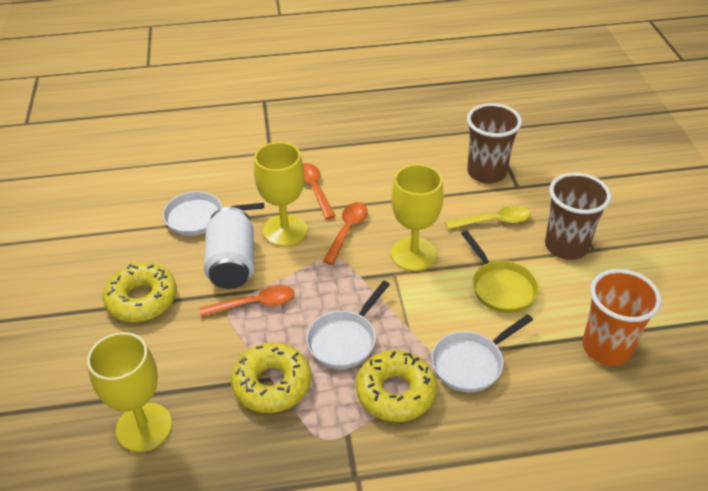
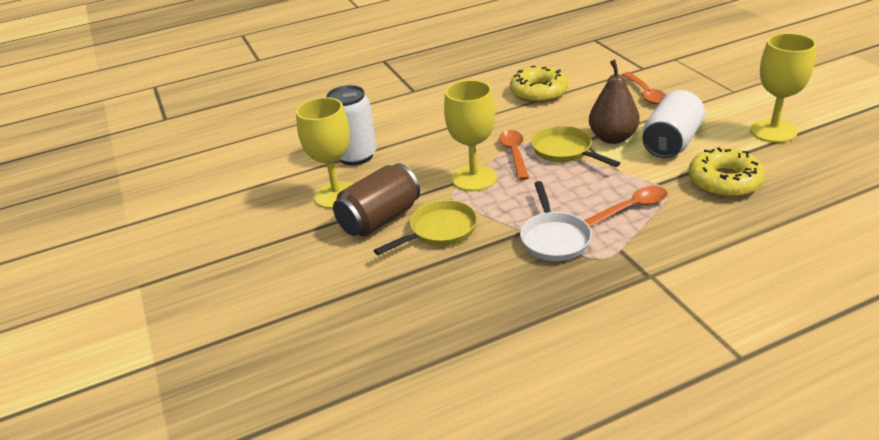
brown can: none = 0 -> [333,163,420,236] = 1
brown cup: [467,103,522,184] [545,172,611,260] = 2 -> none = 0
brown pear: none = 0 -> [589,60,640,144] = 1
orange cup: [583,269,662,366] = 1 -> none = 0
white can: [204,207,254,289] = 1 -> [326,85,377,165] [642,90,705,158] = 2
white pan: [163,191,264,236] [306,281,390,369] [431,314,533,392] = 3 -> [520,181,592,261] = 1
yellow donut: [103,263,177,322] [231,343,311,413] [356,350,437,422] = 3 -> [510,66,568,103] [688,147,765,198] = 2
yellow pan: [461,231,539,313] = 1 -> [374,200,477,255] [531,126,620,167] = 2
yellow spoon: [445,206,531,229] = 1 -> none = 0

